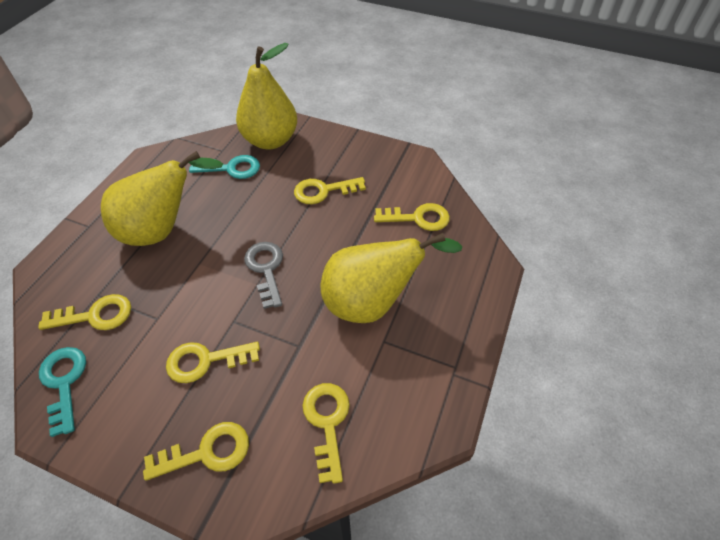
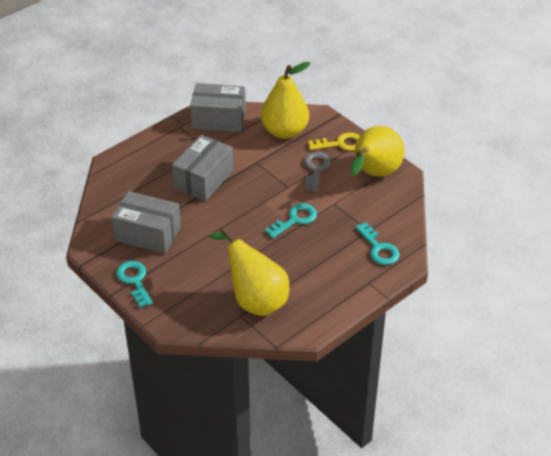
grey box: none = 0 -> [111,191,181,254] [172,135,234,201] [190,83,246,132] = 3
turquoise key: [39,347,86,437] [189,155,260,179] = 2 -> [116,261,153,307] [265,203,317,238] [355,222,400,265] = 3
yellow key: [38,294,131,330] [143,422,249,481] [166,342,260,383] [294,177,366,204] [302,383,350,484] [374,203,450,231] = 6 -> [308,132,360,151] = 1

